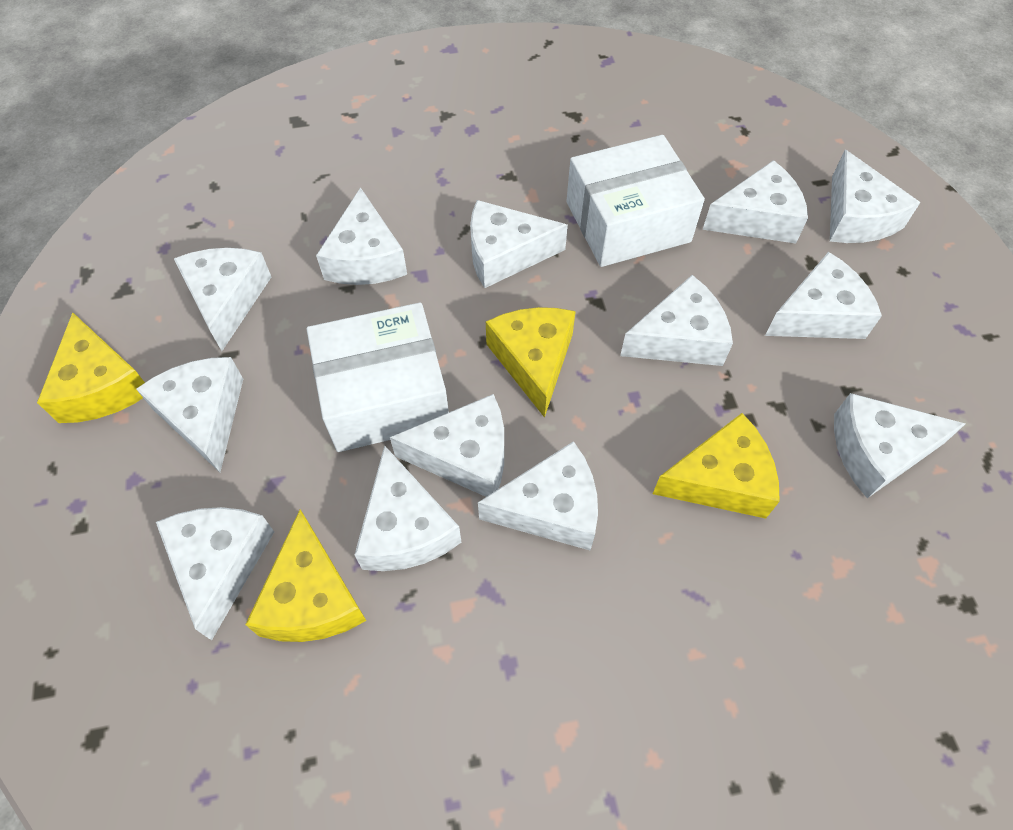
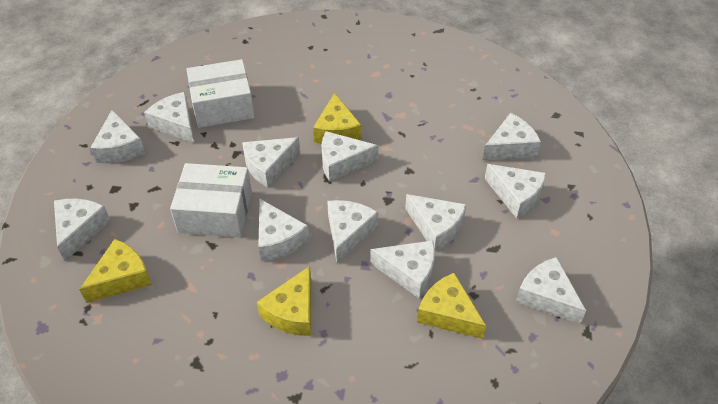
white cheese: [136,357,243,472] [156,507,274,640] [174,248,271,351] [316,187,407,285] [354,445,461,571] [390,394,504,497] [470,200,568,288] [478,441,598,551] [620,275,733,366] [702,160,808,244] [765,252,882,339] [830,150,920,243] [834,393,966,498] = 13 -> [54,199,110,261] [90,110,145,163] [144,92,194,143] [242,137,300,188] [258,199,309,261] [321,131,378,182] [327,200,378,263] [370,240,435,298] [405,194,466,251] [482,113,541,160] [485,164,546,219] [516,257,586,324] = 12

